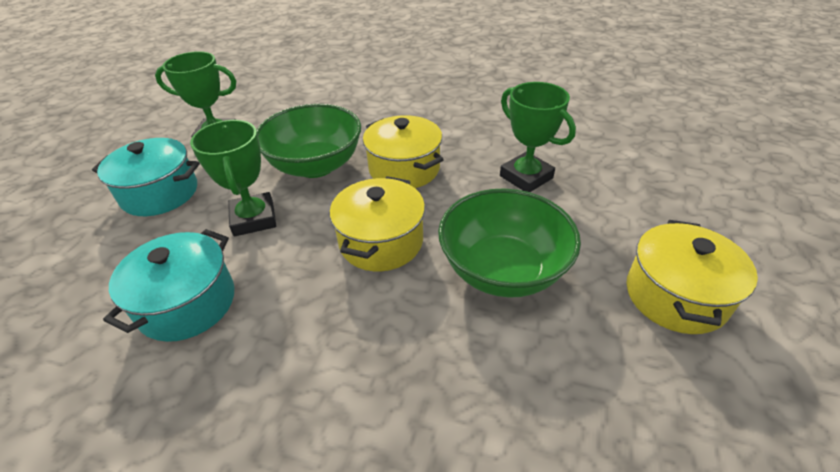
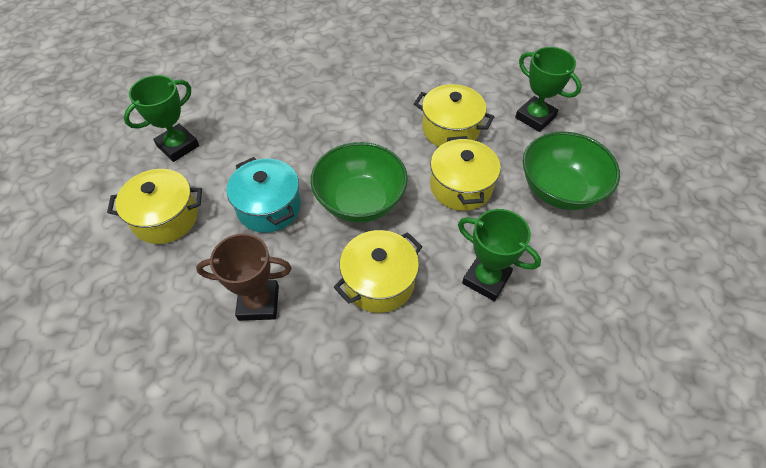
brown trophy: none = 0 -> [196,233,292,321] = 1
turquoise pot: [92,138,200,216] [103,229,235,342] = 2 -> [226,157,301,233] = 1
yellow pot: [330,176,425,271] [363,115,444,188] [626,220,758,334] = 3 -> [107,169,202,244] [334,230,423,313] [414,84,494,147] [430,136,501,211] = 4

